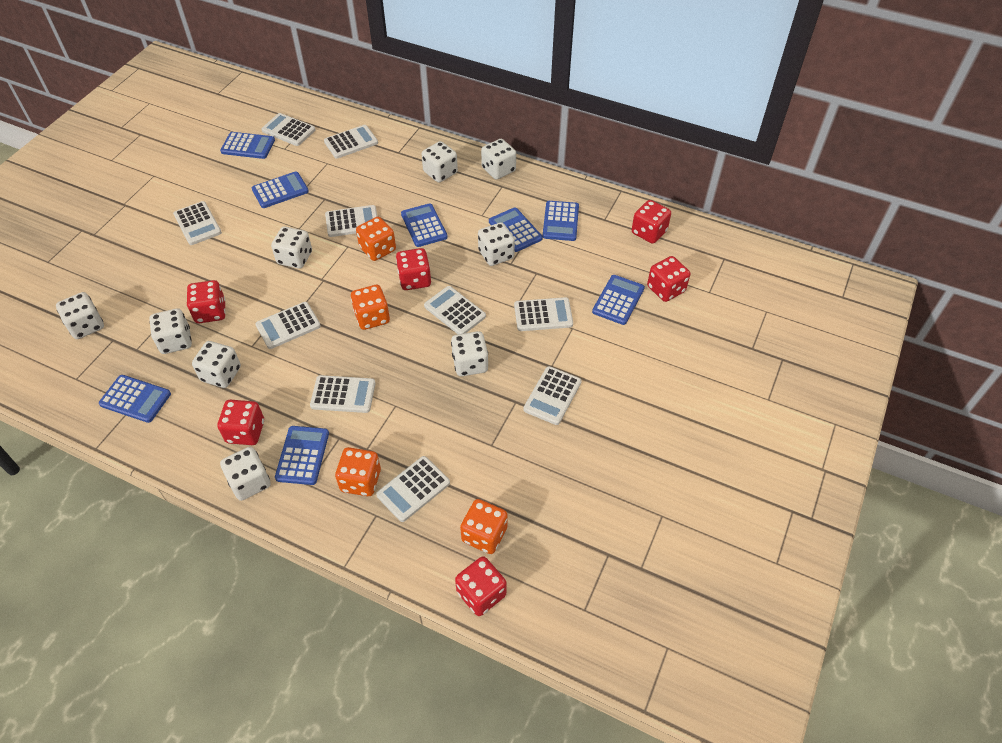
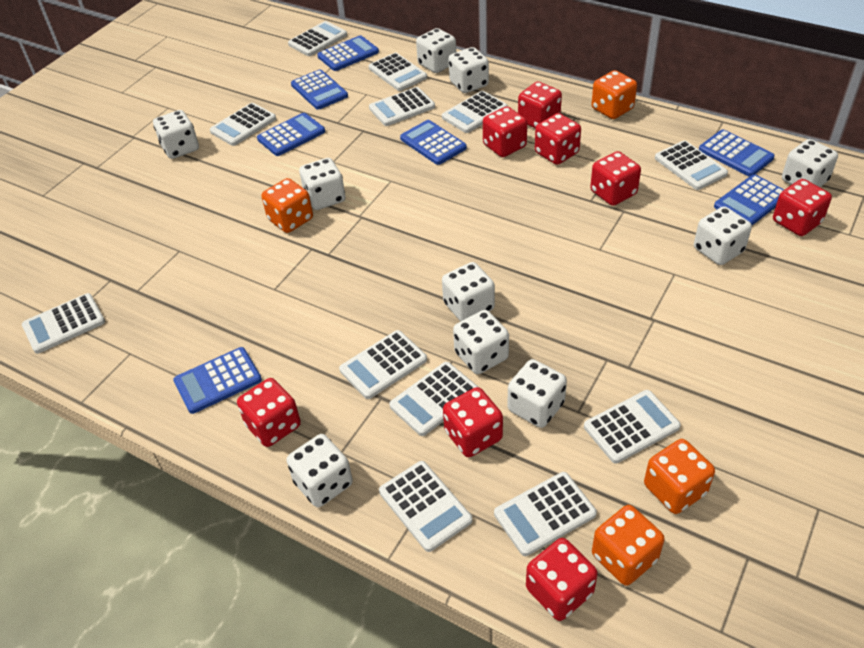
blue calculator: [99,375,171,423] [220,132,275,159] [252,171,309,208] [275,426,329,485] [401,203,448,247] [489,207,543,252] [543,201,579,241] [592,275,645,325] = 8 -> [173,347,262,414] [257,113,325,156] [291,70,348,110] [317,35,379,71] [400,120,467,165] [699,130,775,177] [714,174,784,225] = 7
red dice: [187,280,226,323] [217,400,264,445] [396,248,431,290] [455,556,506,616] [632,200,671,244] [647,256,690,302] = 6 -> [237,378,301,447] [443,387,503,457] [483,107,527,157] [518,81,562,128] [526,538,598,621] [535,113,581,165] [590,151,641,206] [773,179,832,236] = 8
white calculator: [173,201,222,245] [255,302,321,349] [261,113,316,146] [310,375,376,413] [324,125,378,159] [325,205,378,237] [376,456,450,522] [424,286,486,334] [514,297,573,331] [523,366,582,425] = 10 -> [22,293,105,354] [210,103,276,146] [288,21,347,56] [339,330,427,399] [369,53,427,91] [369,87,435,126] [379,461,472,552] [389,362,478,436] [442,91,508,133] [494,472,597,556] [584,390,681,463] [655,140,728,190] = 12
white dice: [56,292,104,339] [149,308,192,354] [192,341,241,388] [220,447,271,501] [271,226,312,269] [422,141,458,183] [451,331,488,376] [478,222,515,266] [481,139,516,180] = 9 -> [153,110,199,159] [286,434,353,507] [299,158,345,210] [416,28,456,73] [442,262,495,321] [449,47,489,93] [453,310,509,374] [507,359,567,428] [694,206,752,265] [782,139,838,187] = 10

